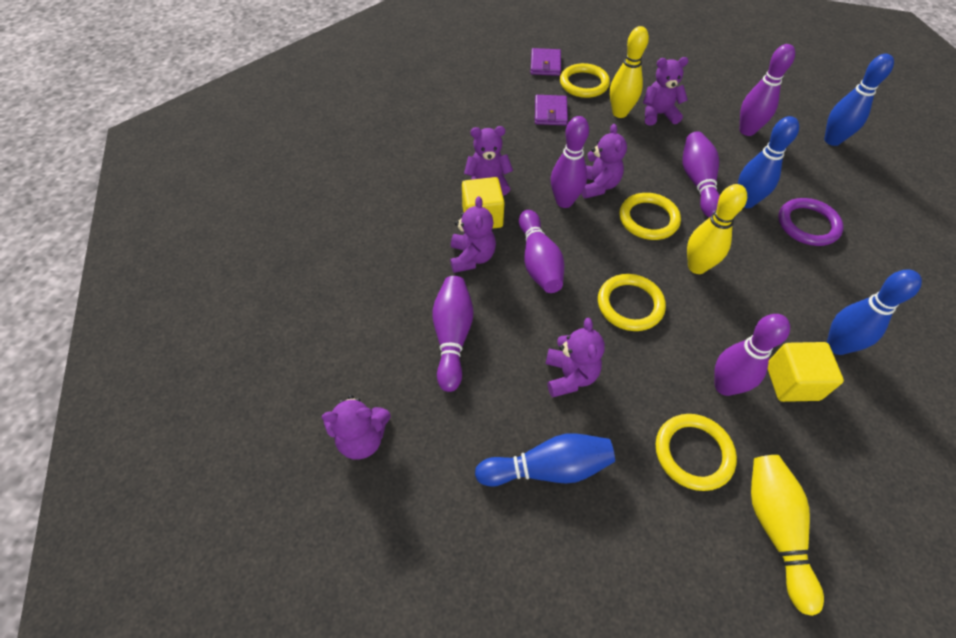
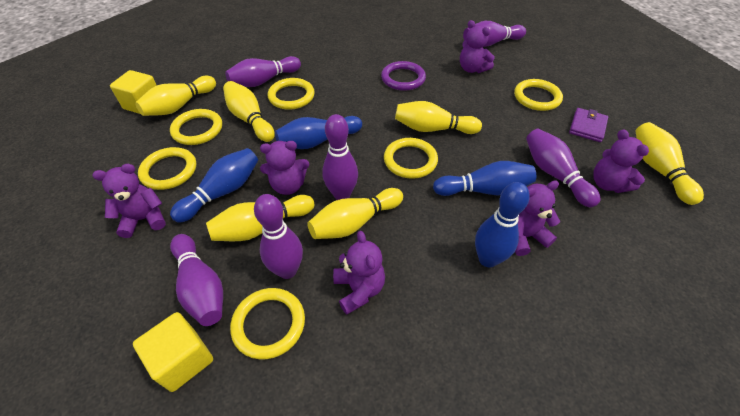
purple wallet: [530,48,561,76] [535,95,568,126] = 2 -> [569,108,608,142] = 1
yellow bowling pin: [610,26,649,118] [687,184,747,274] [751,455,824,616] = 3 -> [135,76,216,116] [206,195,314,241] [223,81,275,142] [307,188,403,239] [395,101,482,134] [635,122,704,205] = 6
yellow ring: [560,63,610,98] [598,274,666,331] [620,193,681,240] [656,414,737,491] = 4 -> [138,147,196,190] [170,109,222,145] [230,288,305,360] [268,78,315,110] [384,138,438,179] [514,79,563,111] = 6

